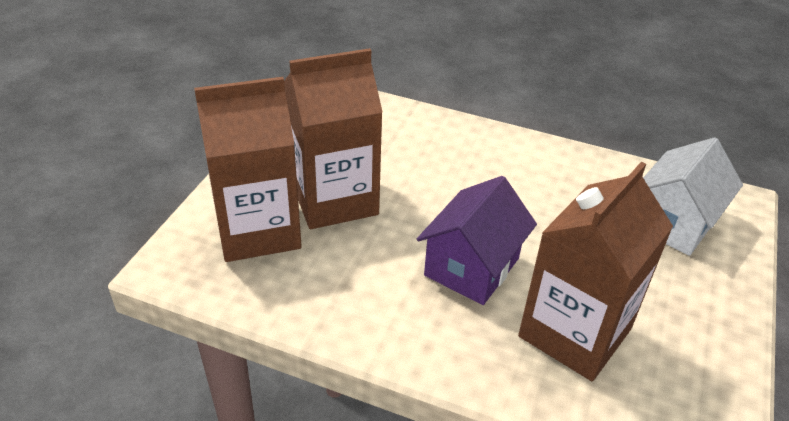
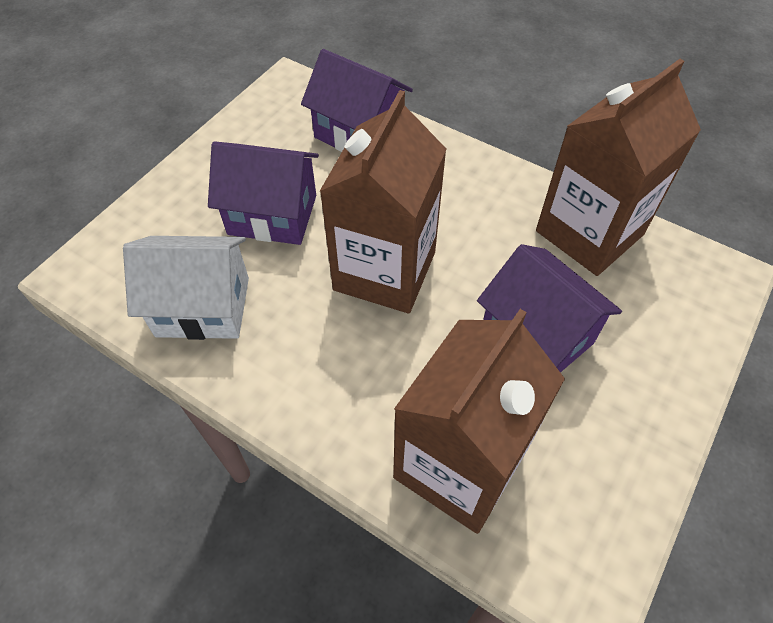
purple house: [417,176,537,305] = 1 -> [208,141,319,245] [301,49,413,152] [477,244,622,373] = 3

